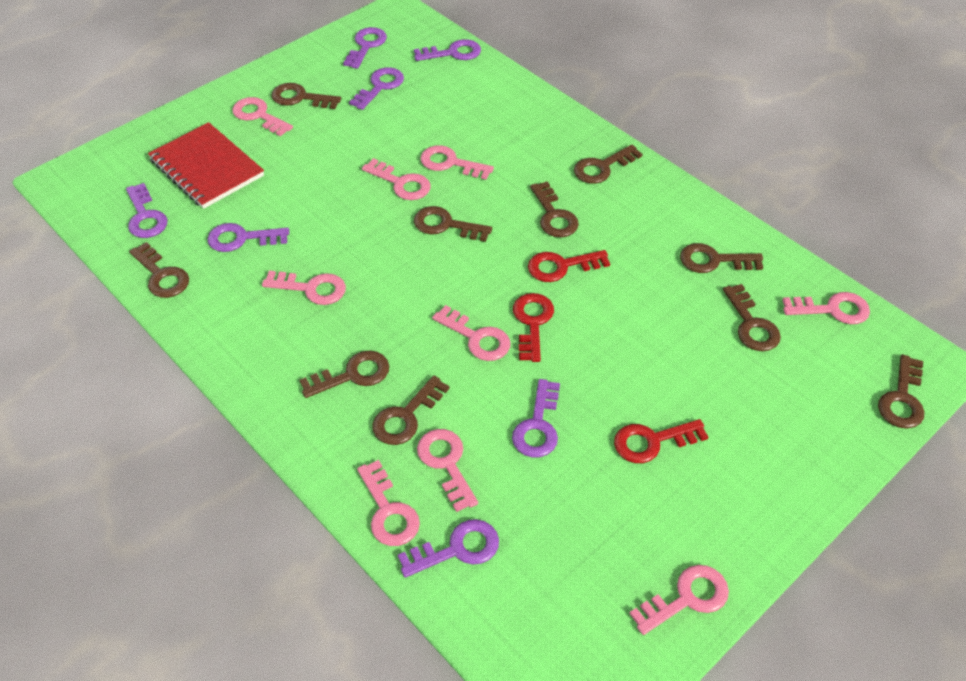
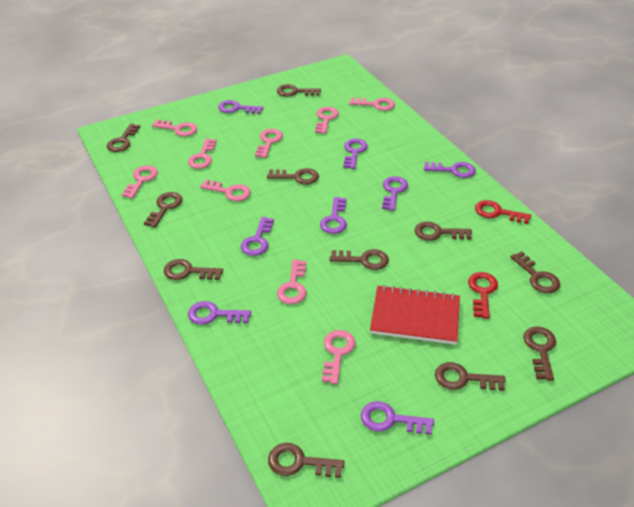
brown key: [129,242,189,298] [271,83,341,109] [299,350,389,398] [372,375,450,445] [414,206,492,242] [530,181,579,237] [574,145,643,184] [680,243,763,273] [723,284,781,351] [878,355,924,428] = 10 -> [107,124,140,152] [144,192,182,228] [164,259,223,280] [267,168,319,184] [268,443,344,478] [277,84,321,96] [330,249,389,270] [415,222,472,241] [435,362,506,391] [510,251,560,293] [523,326,556,381] = 11
purple key: [126,183,167,238] [207,223,289,252] [343,27,387,69] [349,67,404,110] [398,519,499,578] [414,39,481,61] [512,379,560,457] = 7 -> [188,301,251,325] [218,100,263,114] [241,217,274,256] [320,197,347,234] [343,138,368,169] [361,401,434,435] [382,176,408,211] [424,162,476,178] = 8
red key: [513,293,554,362] [528,250,610,282] [614,419,708,463] = 3 -> [468,272,498,319] [475,200,531,224] = 2

